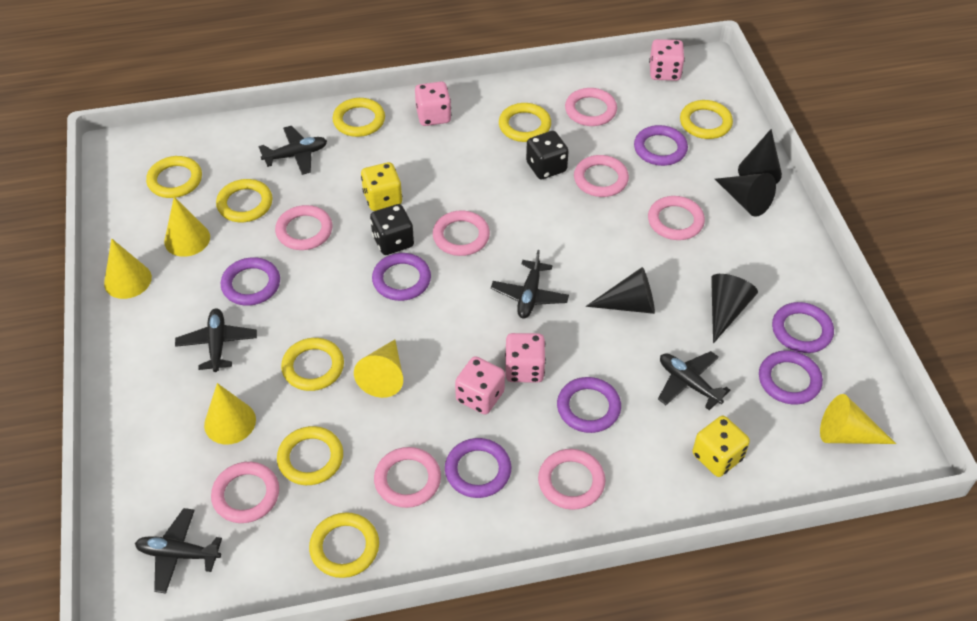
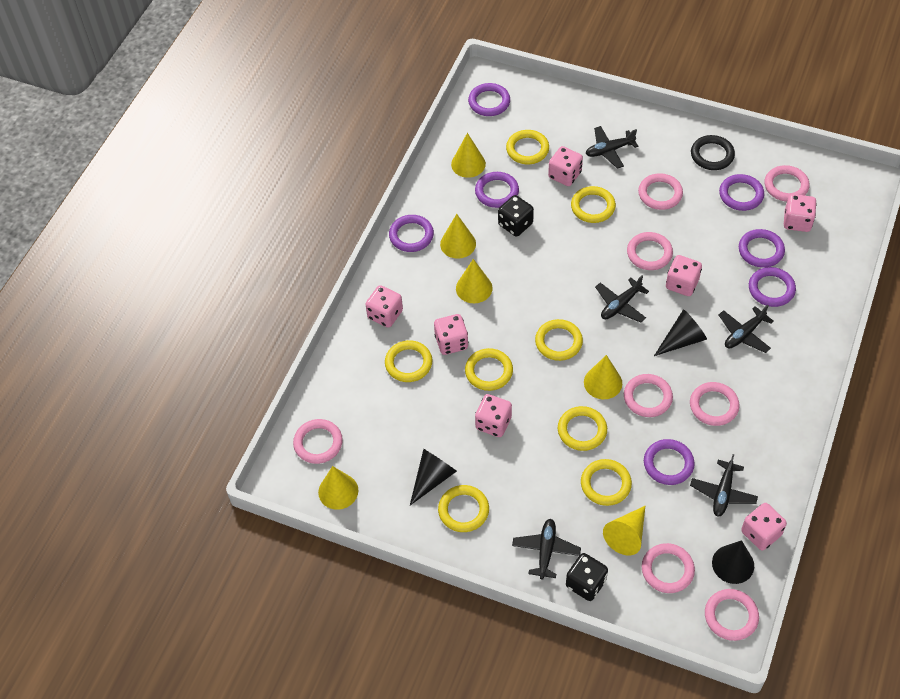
black cone: [586,267,655,314] [711,274,758,343] [715,173,776,217] [738,129,782,184] = 4 -> [410,449,457,505] [654,309,707,356] [712,540,754,584] = 3
black ring: none = 0 -> [691,135,735,170] = 1
pink dice: [415,82,451,126] [455,356,505,414] [505,333,546,383] [649,39,685,81] = 4 -> [365,285,403,328] [434,314,468,355] [475,394,512,437] [548,146,583,186] [666,255,702,296] [741,503,787,550] [784,194,817,232] = 7
yellow cone: [104,238,152,299] [164,197,210,257] [204,383,256,444] [354,339,403,398] [820,394,896,444] = 5 -> [318,466,358,510] [440,214,476,259] [451,133,486,178] [456,259,493,303] [584,355,622,399] [603,506,645,555] = 6
yellow dice: [361,162,402,211] [693,416,750,477] = 2 -> none = 0

